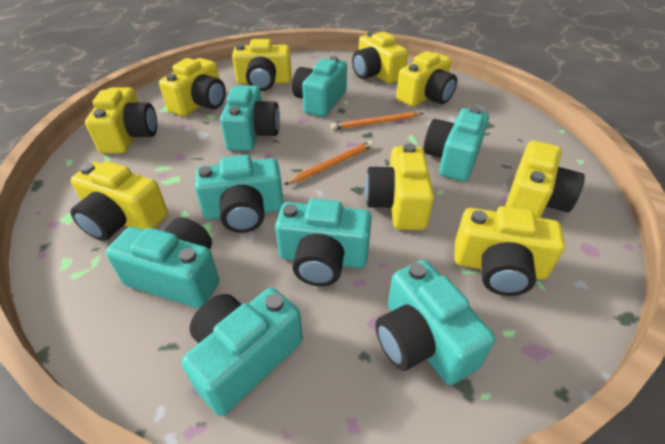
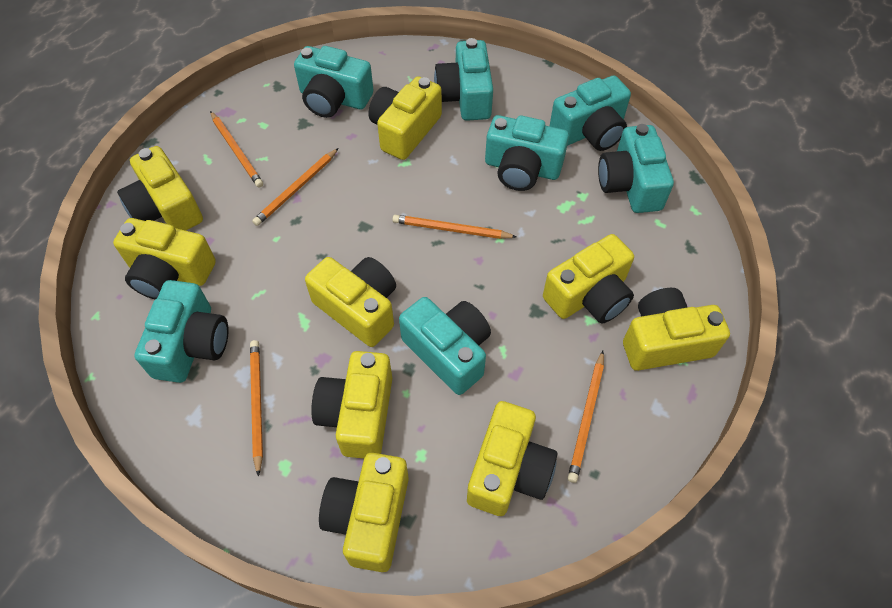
orange pencil: [284,141,374,185] [331,112,423,130] = 2 -> [210,111,263,188] [250,340,263,477] [252,148,339,226] [392,215,517,239] [568,351,604,483] = 5
turquoise camera: [106,217,219,308] [181,288,303,416] [195,155,284,233] [220,85,280,151] [275,199,372,286] [292,56,347,117] [375,260,495,385] [423,107,489,182] = 8 -> [134,280,228,383] [294,46,373,118] [399,297,491,395] [434,38,493,121] [485,115,569,191] [550,75,631,151] [598,124,674,213] = 7

